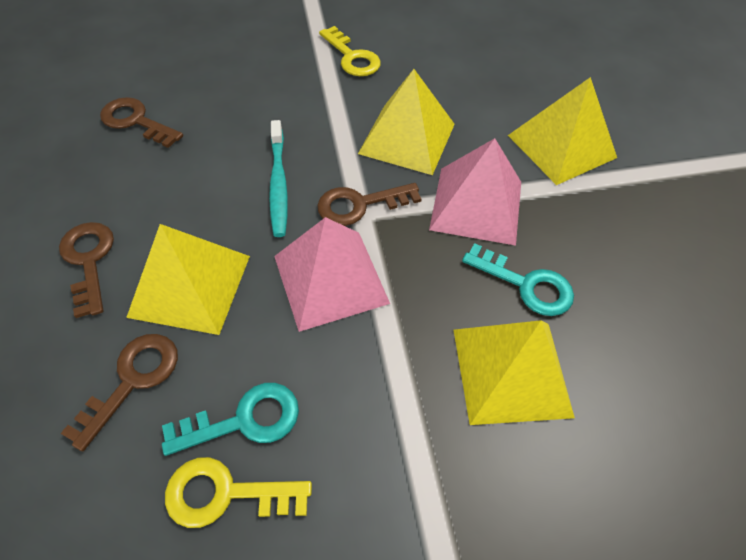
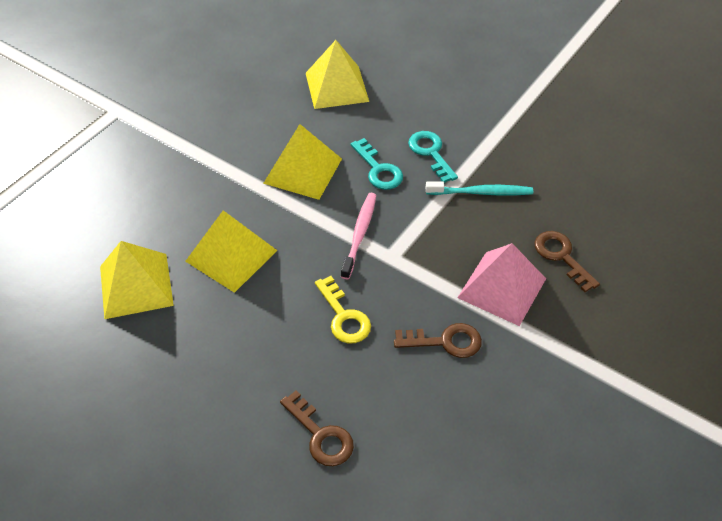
brown key: [59,222,114,318] [60,334,178,451] [100,97,183,148] [317,183,421,226] = 4 -> [280,390,354,466] [394,323,482,358] [535,231,600,292] = 3
pink pyramid: [274,217,390,332] [429,138,521,246] = 2 -> [457,243,546,326] = 1
pink toothbrush: none = 0 -> [341,193,376,279] = 1
yellow key: [165,457,312,528] [319,26,381,76] = 2 -> [315,276,371,343] = 1

